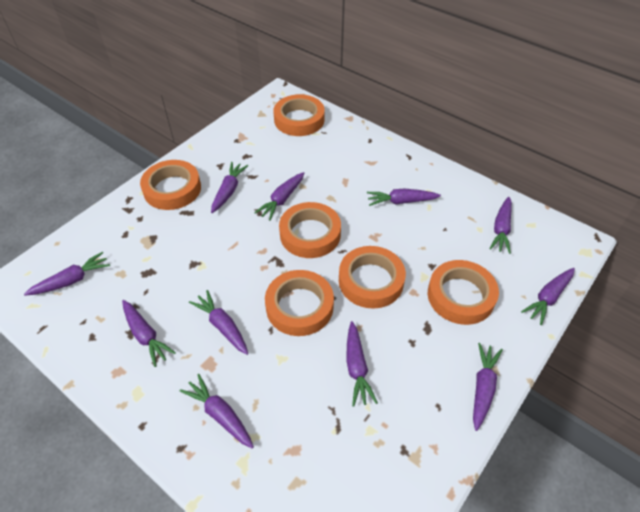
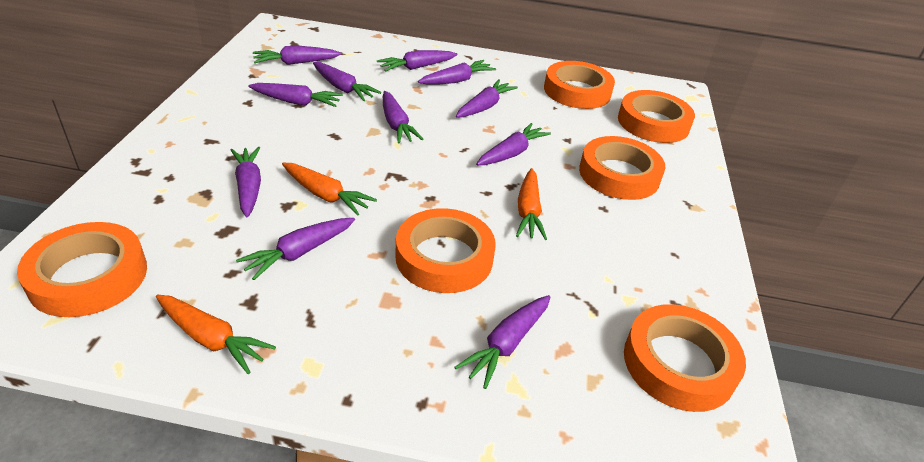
orange carrot: none = 0 -> [156,295,276,374] [282,163,377,216] [516,168,547,240] = 3

